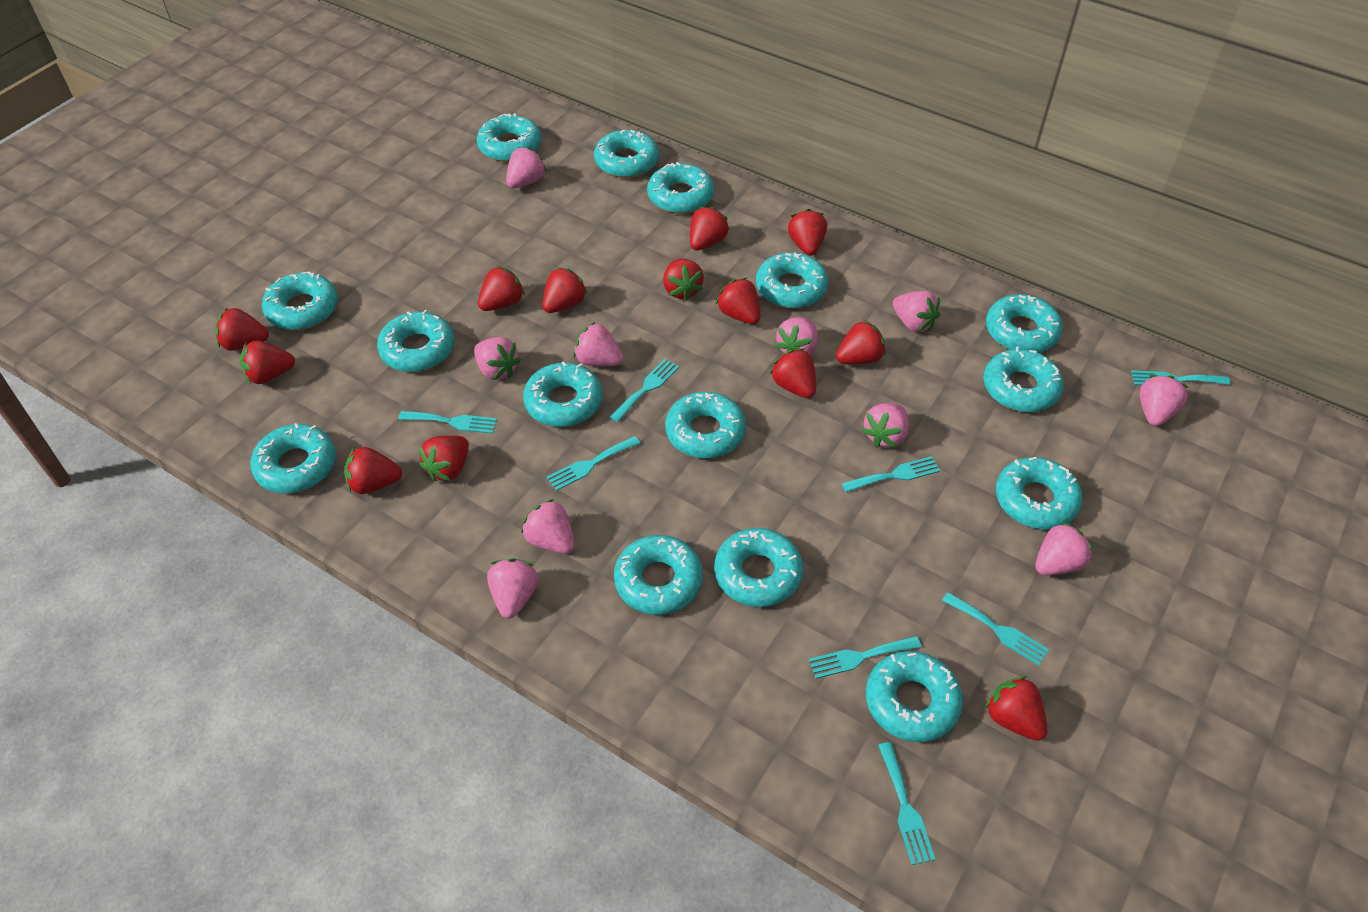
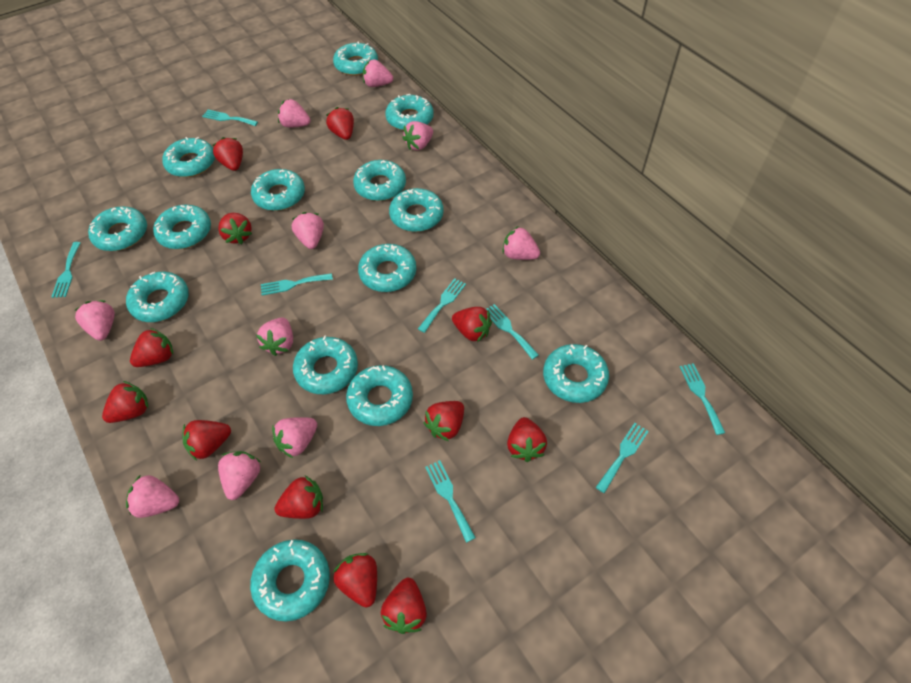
red strawberry: [215,308,269,351] [240,341,295,384] [344,447,402,494] [419,436,469,481] [478,266,525,311] [542,267,587,313] [663,259,704,301] [690,207,730,250] [716,278,760,324] [770,349,816,398] [788,209,827,256] [836,320,886,364] [985,676,1048,741] = 13 -> [102,381,148,423] [130,328,173,367] [182,420,231,461] [212,137,243,171] [218,213,252,244] [275,476,323,519] [326,107,354,140] [333,553,377,607] [381,578,427,634] [423,401,464,441] [452,307,492,342] [507,417,547,462] = 12
turquoise donut: [250,423,336,493] [262,272,338,330] [377,310,454,372] [477,113,541,162] [523,361,602,427] [594,130,659,178] [614,535,703,615] [647,162,714,214] [665,392,746,458] [714,528,803,607] [756,252,828,308] [866,651,963,742] [983,347,1064,412] [986,294,1063,353] [996,457,1082,529] = 15 -> [88,207,147,251] [126,272,189,322] [153,205,211,249] [162,137,215,177] [250,539,330,621] [251,169,305,211] [293,335,358,394] [333,42,378,76] [346,365,413,426] [353,160,406,201] [358,244,416,292] [385,94,434,131] [389,188,444,232] [543,344,609,403] = 14

